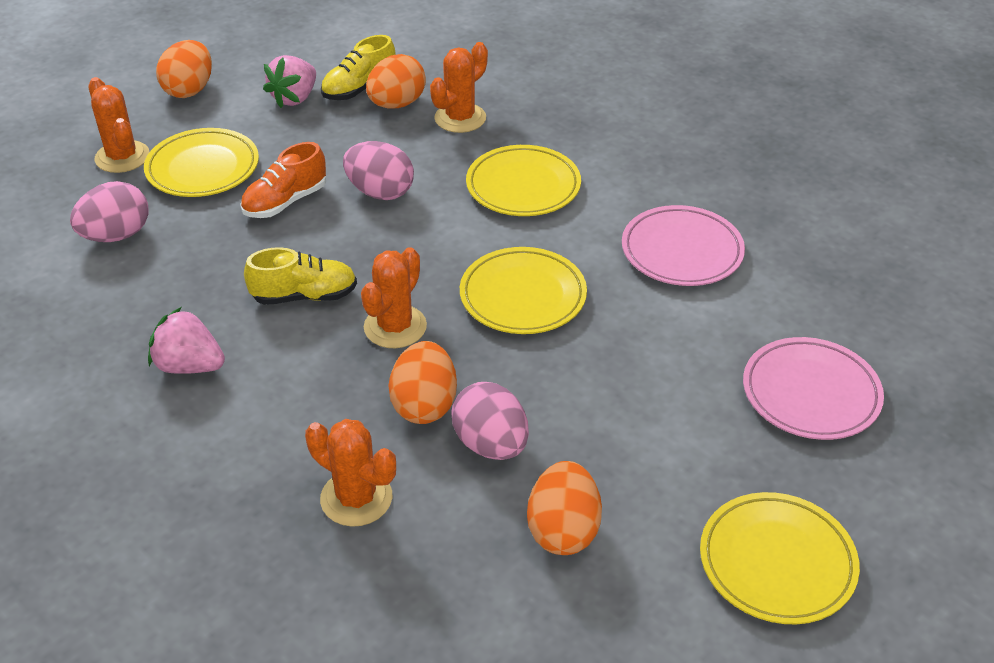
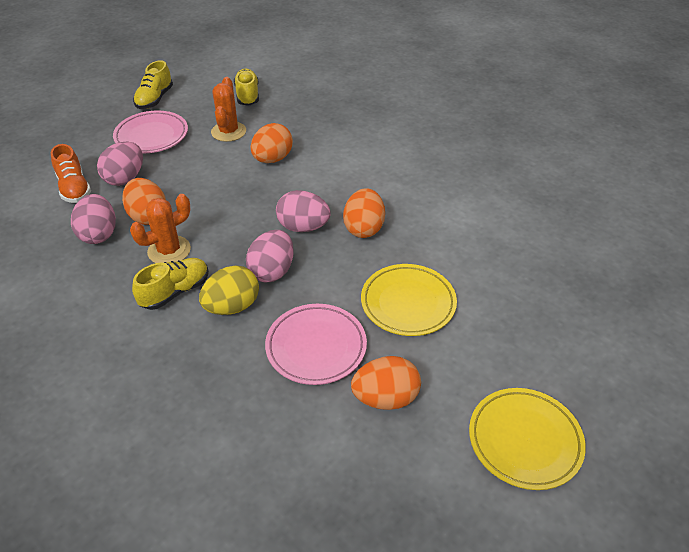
orange cactus: [88,77,150,173] [305,419,396,527] [361,247,427,348] [430,42,488,133] = 4 -> [130,194,191,263] [211,77,246,142] = 2
pink egg: [70,181,149,242] [343,141,414,200] [451,382,529,460] = 3 -> [71,194,116,244] [97,141,143,186] [246,230,294,282] [276,190,331,232] = 4
pink strawberry: [148,307,225,374] [263,55,316,108] = 2 -> none = 0
yellow egg: none = 0 -> [199,265,259,315] = 1
yellow plate: [144,128,259,197] [460,247,587,334] [466,145,581,216] [700,492,860,624] = 4 -> [361,264,457,336] [469,388,586,490] = 2
yellow shoe: [244,247,357,305] [321,35,396,100] = 2 -> [132,258,209,310] [133,60,173,109] [234,69,259,106] = 3

